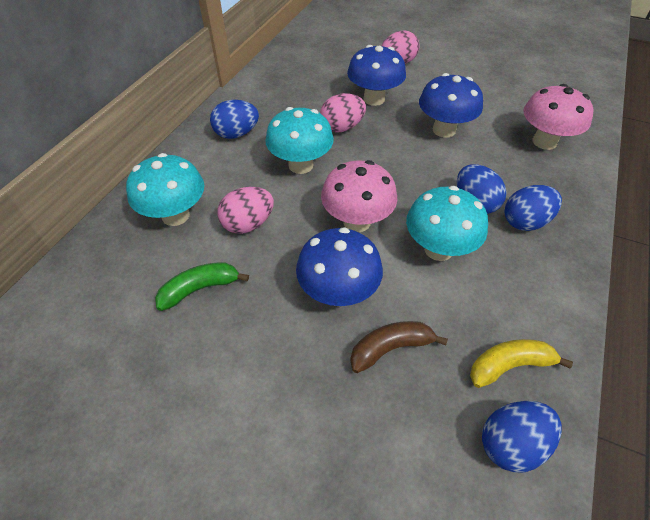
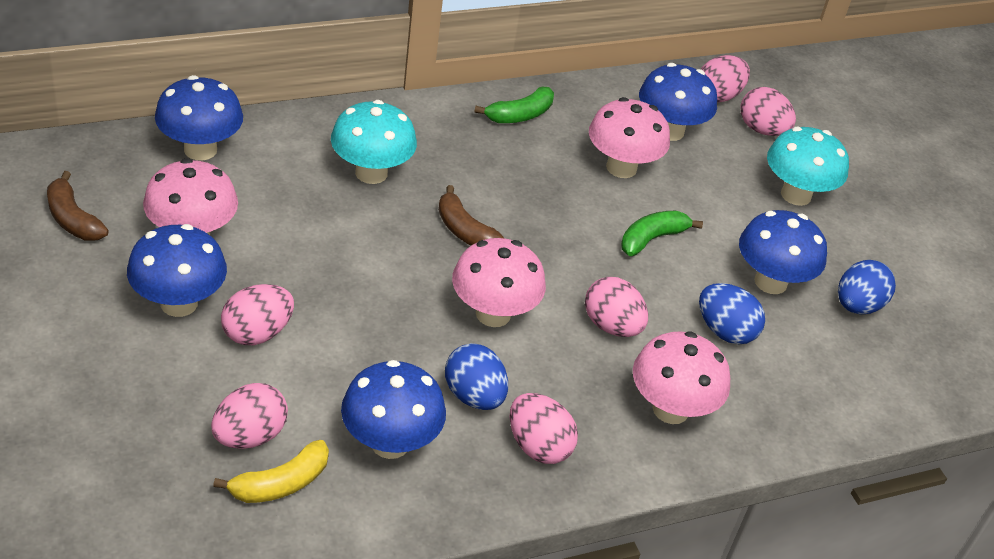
blue egg: [210,100,259,139] [457,164,507,214] [482,401,562,472] [505,185,562,231] = 4 -> [445,343,508,410] [699,283,765,344] [838,260,896,314] = 3
blue mushroom: [296,227,383,306] [347,45,406,106] [419,73,483,138] = 3 -> [127,224,227,317] [155,75,243,161] [341,360,446,459] [639,63,717,141] [739,210,827,294] = 5
brown banana: [350,321,448,373] = 1 -> [47,171,109,240] [438,185,505,245] = 2
green banana: [155,262,249,311] = 1 -> [474,87,554,123] [621,211,703,256] = 2
pink egg: [217,187,274,234] [320,93,366,133] [382,30,420,64] = 3 -> [211,383,288,449] [221,284,294,345] [510,393,578,464] [585,277,648,337] [701,55,750,102] [741,87,796,136] = 6
pink mushroom: [321,160,398,232] [523,84,594,150] = 2 -> [143,158,238,235] [452,238,546,327] [589,97,670,178] [633,331,730,424] = 4
turquoise mushroom: [126,153,204,226] [265,107,334,174] [406,186,488,261] = 3 -> [331,100,417,184] [767,127,849,206] = 2

